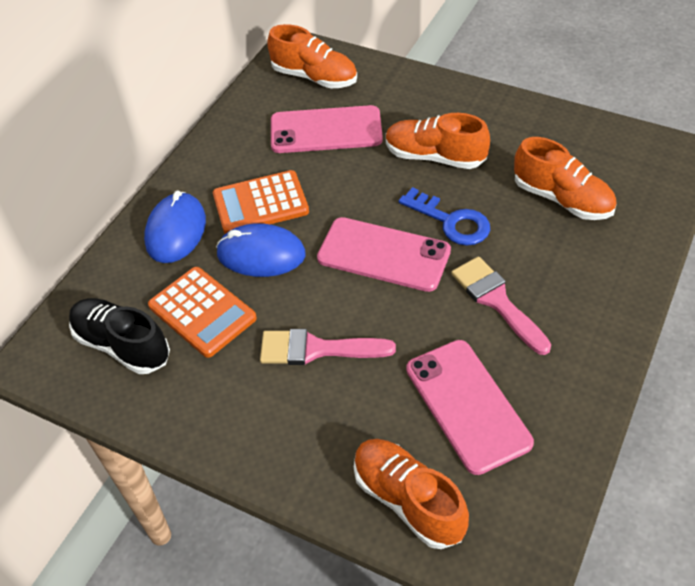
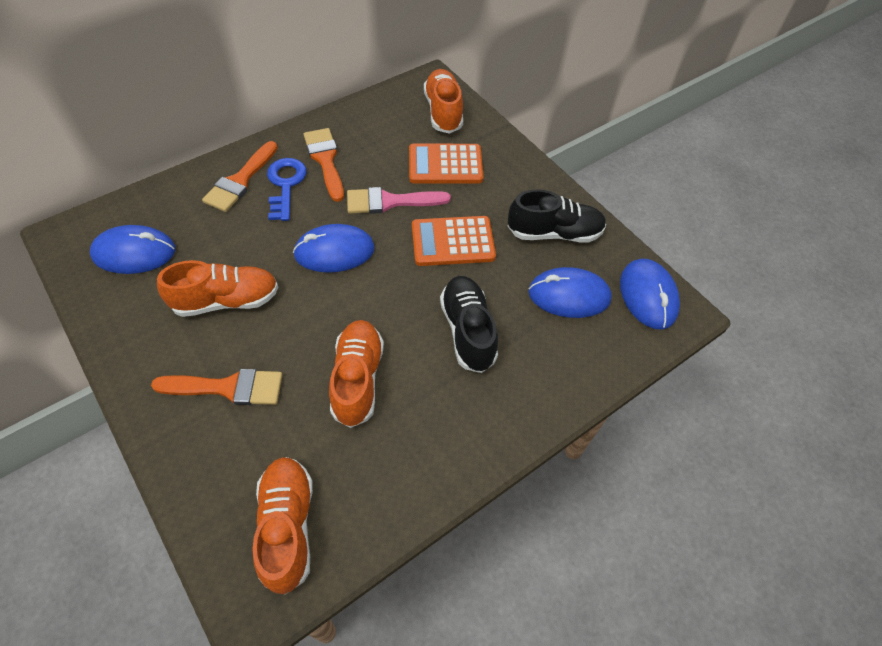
black shoe: [69,298,170,374] = 1 -> [440,276,498,373] [508,189,606,243] = 2
blue mouse: [144,191,206,263] [216,223,306,277] = 2 -> [90,225,175,274] [293,224,375,273] [528,267,612,318] [620,259,680,330] = 4
orange brush: none = 0 -> [151,369,282,405] [202,141,278,212] [303,128,344,202] = 3
pink brush: [260,329,396,365] [451,257,551,355] = 2 -> [347,187,451,214] = 1
pink phone: [271,105,383,153] [317,217,451,292] [406,340,534,475] = 3 -> none = 0

